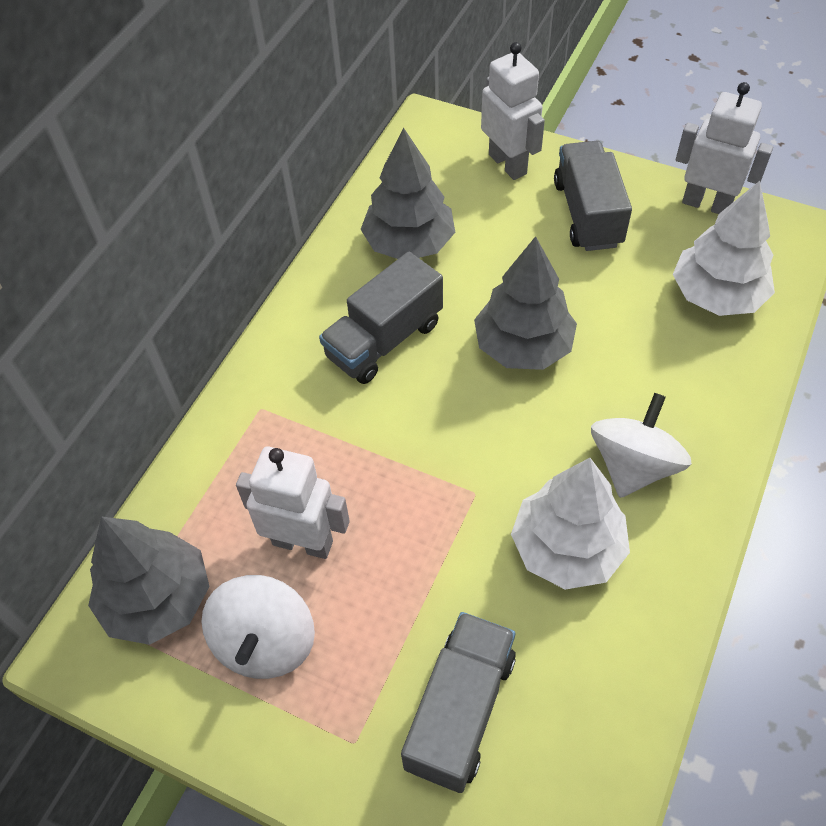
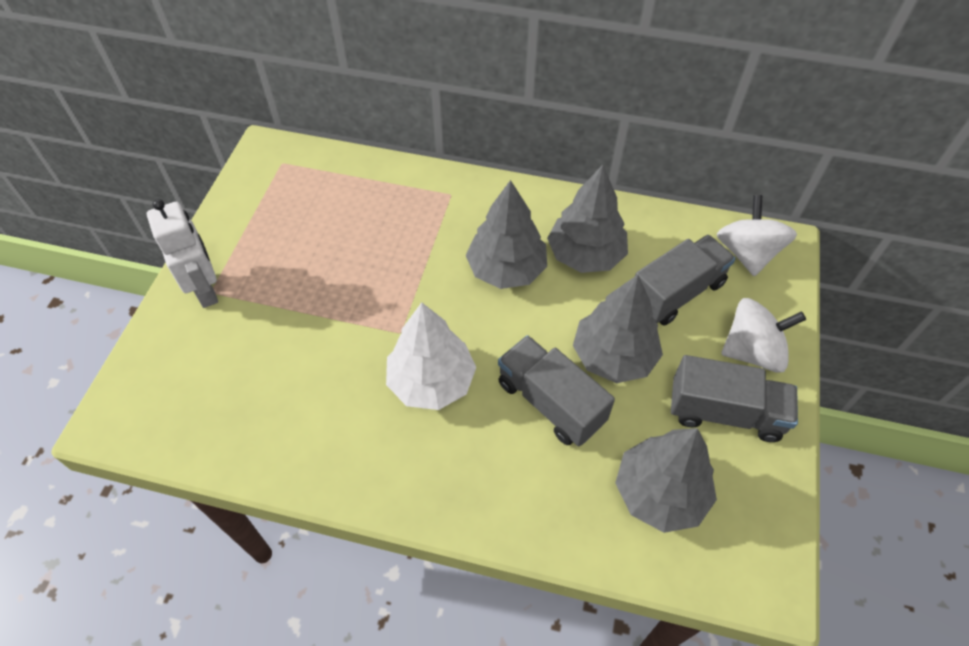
grey tree: [88,517,210,645] [360,128,455,259] [474,236,577,370] = 3 -> [466,180,547,289] [547,165,628,273] [573,275,663,383] [615,428,717,533] = 4
white robot: [236,446,350,559] [481,42,545,180] [676,82,773,214] = 3 -> [147,199,218,308] = 1
white tree: [511,458,630,590] [673,181,775,316] = 2 -> [386,302,477,410] = 1

